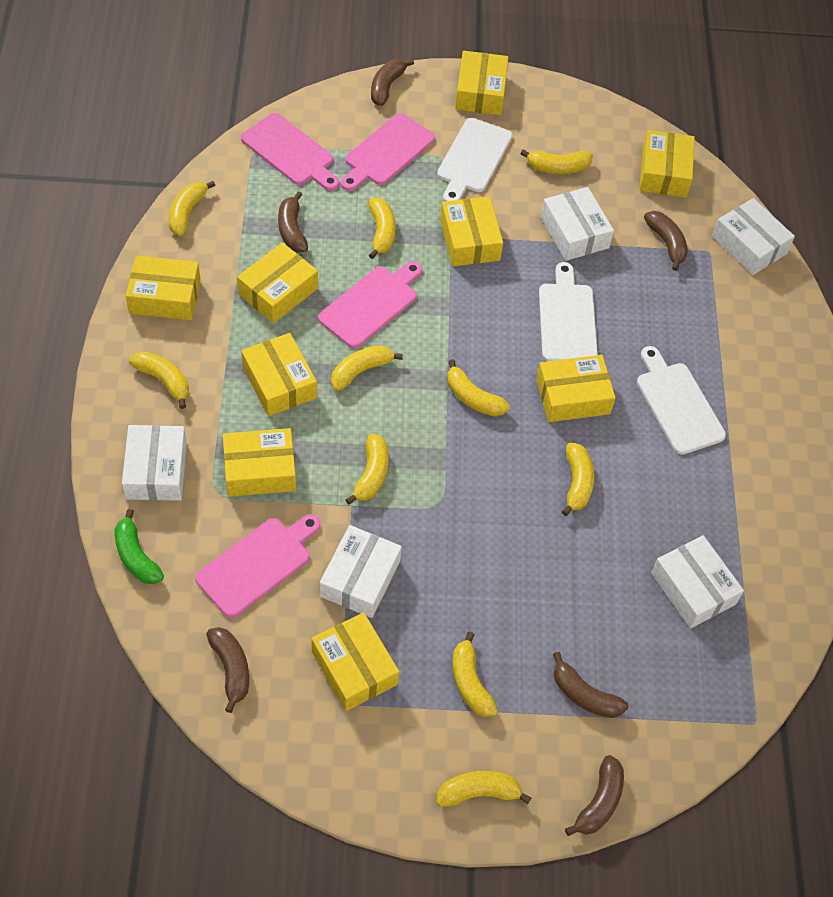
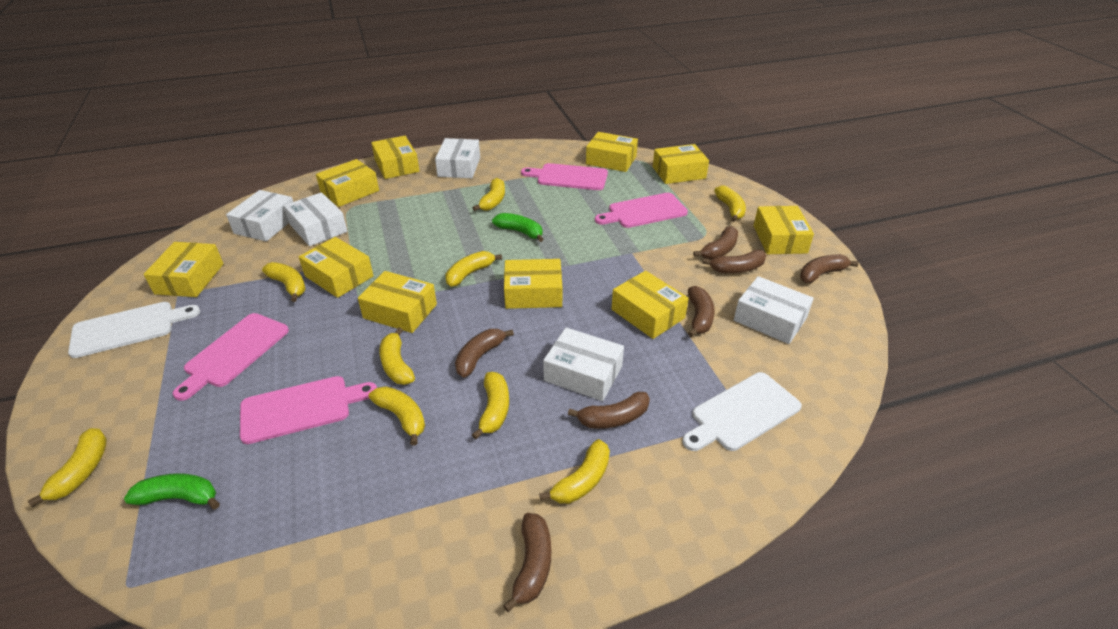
brown banana: [206,627,249,713] [278,191,308,253] [371,59,414,106] [553,652,628,718] [565,755,624,836] [644,211,688,271] = 6 -> [455,329,514,377] [503,513,551,612] [568,392,650,429] [688,286,715,337] [693,226,738,260] [702,250,766,273] [800,254,858,283] = 7
green banana: [115,509,164,584] = 1 -> [124,473,220,509] [492,213,544,242] = 2
white cutting board: [437,118,512,201] [539,262,598,361] [637,346,726,455] = 3 -> [68,302,200,358] [682,372,802,451] = 2
yellow banana: [129,351,189,409] [169,181,215,236] [331,345,403,391] [345,434,388,505] [369,198,396,259] [436,771,531,807] [447,359,510,417] [452,631,498,717] [520,149,593,174] [562,443,594,516] = 10 -> [28,428,107,507] [262,262,306,302] [369,386,425,446] [379,327,415,385] [446,251,502,287] [472,372,509,439] [473,178,505,211] [539,439,610,504] [714,186,746,222] = 9
yellow box: [126,255,201,320] [223,428,296,497] [237,242,318,323] [241,333,317,416] [311,612,399,711] [440,196,503,266] [455,51,508,115] [536,355,616,422] [640,130,695,197] = 9 -> [144,242,224,297] [299,237,374,298] [316,159,379,207] [358,271,437,333] [371,136,419,179] [504,259,562,309] [586,132,638,172] [612,271,689,339] [653,144,709,184] [754,206,814,254] = 10

